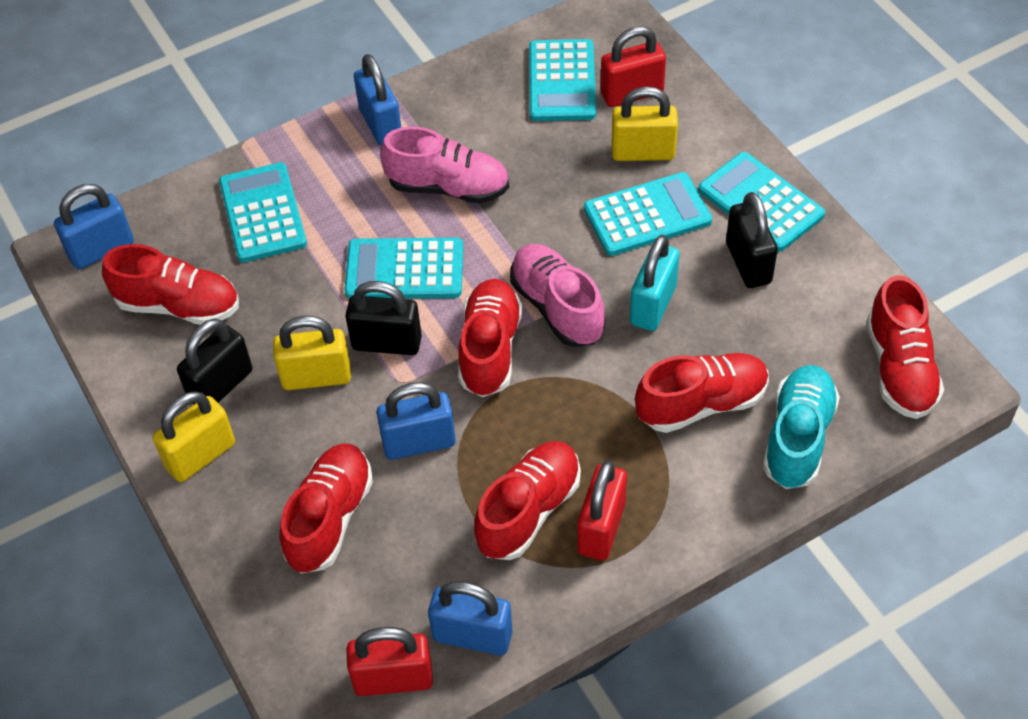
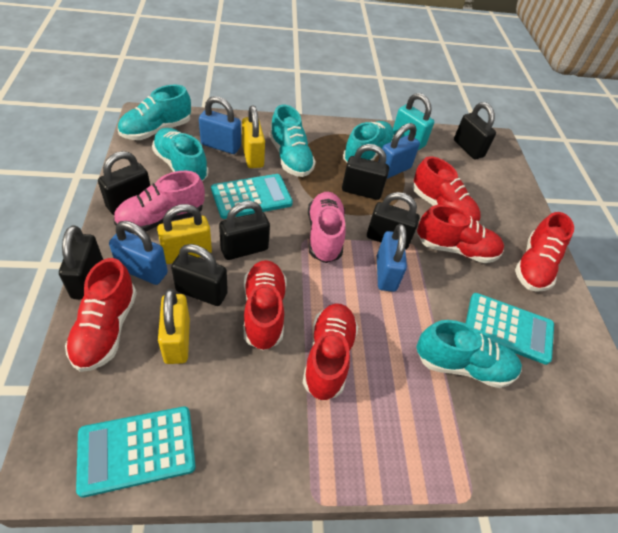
black padlock: [177,319,252,405] [345,281,422,355] [726,192,778,288] = 3 -> [59,225,103,300] [98,151,150,215] [171,244,228,306] [219,201,270,260] [342,144,389,200] [367,192,419,250] [454,102,496,160] = 7
red padlock: [346,627,433,696] [577,460,627,560] [601,26,666,107] = 3 -> none = 0
turquoise calculator: [219,162,307,262] [344,238,463,299] [529,39,596,121] [584,172,712,256] [698,152,825,252] = 5 -> [76,406,196,498] [211,174,293,219] [465,293,554,365] = 3
turquoise shoe: [763,365,840,489] = 1 -> [118,85,191,140] [152,128,209,181] [270,105,316,177] [343,121,394,162] [416,320,522,388] = 5

